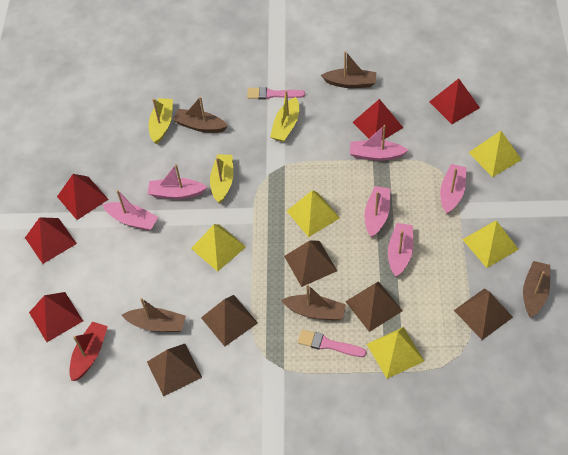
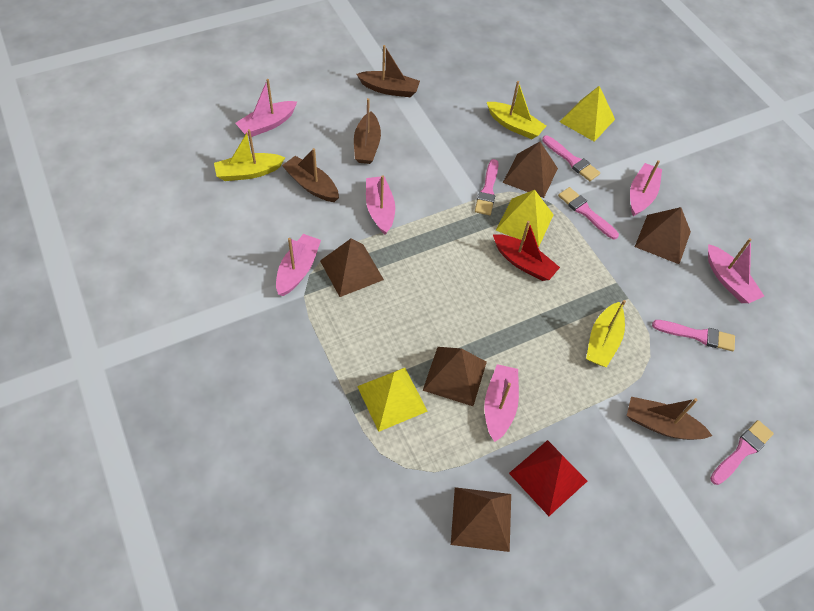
brown boat: [122,298,186,332] [173,96,228,133] [281,284,346,321] [321,51,376,88] [523,261,550,318] = 5 -> [282,148,339,202] [354,98,381,164] [356,45,420,97] [627,397,712,440] = 4
pink brush: [247,87,305,100] [298,330,366,357] = 2 -> [475,159,499,215] [542,135,600,181] [558,187,619,239] [652,320,735,351] [710,420,774,485] = 5
red pyramid: [25,217,77,264] [29,292,83,342] [57,174,109,220] [353,99,403,139] [429,78,480,124] = 5 -> [509,440,587,516] = 1
yellow pyramid: [191,224,246,272] [287,190,340,237] [367,327,424,379] [462,221,519,268] [468,131,522,177] = 5 -> [357,368,428,432] [496,190,554,247] [559,86,615,142] = 3

